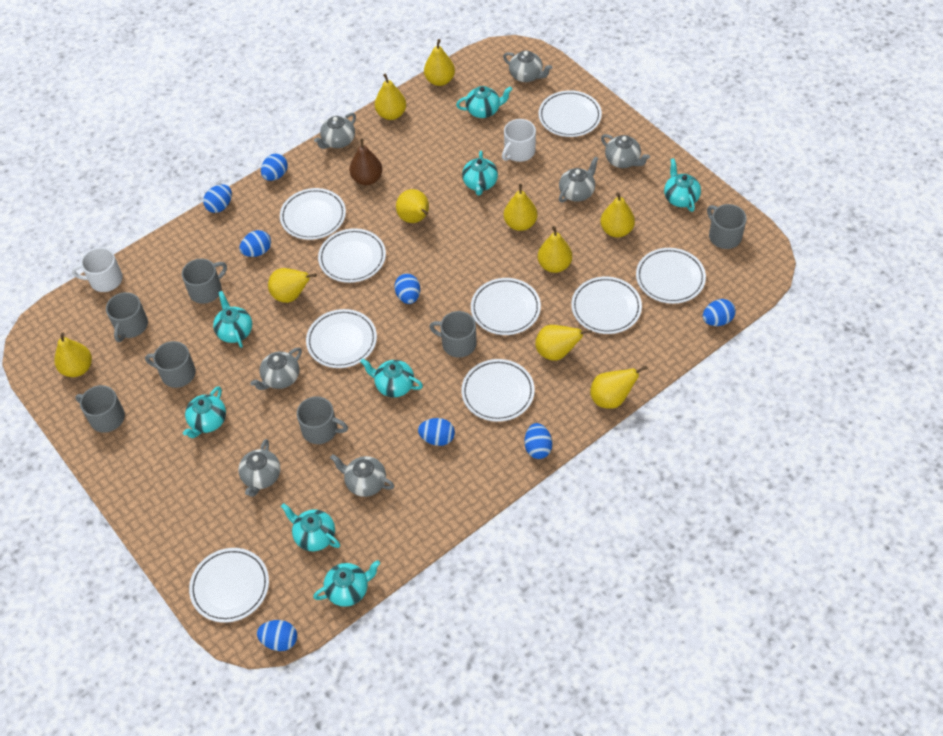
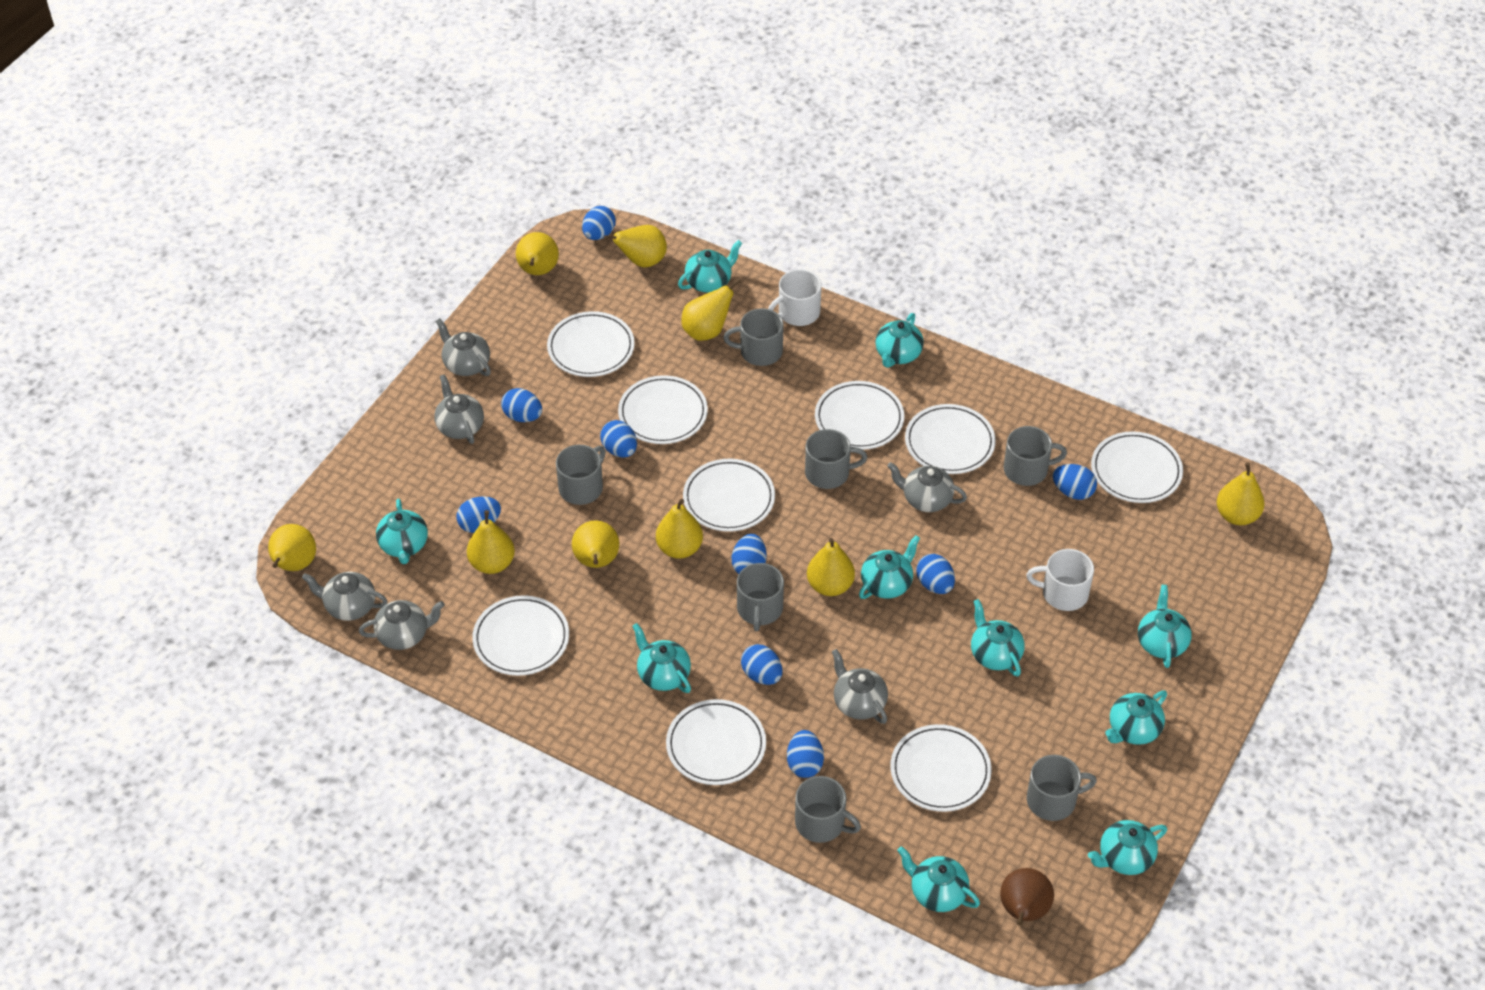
blue egg: [203,184,232,213] [240,230,271,257] [257,620,297,651] [261,154,288,181] [394,274,420,304] [418,418,455,446] [524,423,552,459] [703,299,736,326] = 8 -> [456,496,501,533] [501,388,542,422] [582,206,616,240] [600,420,637,458] [731,534,766,574] [741,644,782,685] [787,730,824,778] [916,554,955,594] [1053,464,1097,500] = 9
grey teapot: [238,439,280,497] [250,348,302,390] [314,113,356,149] [330,454,394,497] [503,51,552,82] [559,156,599,202] [601,134,650,168] = 7 -> [302,572,388,621] [359,600,445,650] [434,374,484,444] [436,318,491,376] [832,649,888,724] [887,462,967,512] = 6
turquoise teapot: [183,386,226,438] [213,291,252,348] [281,503,340,551] [313,560,380,607] [360,359,423,397] [456,86,512,118] [462,151,498,195] [664,158,701,212] = 8 -> [376,499,428,564] [632,623,691,693] [678,240,742,293] [859,535,920,599] [875,313,924,368] [897,846,980,912] [971,599,1024,677] [1088,820,1167,875] [1105,690,1167,745] [1138,585,1192,668] = 10
yellow pear: [54,332,92,377] [268,268,317,303] [375,73,406,120] [396,189,429,223] [424,39,455,86] [504,184,537,231] [535,325,592,361] [538,226,572,273] [590,366,648,409] [600,192,635,237] = 10 -> [268,524,316,571] [467,510,515,574] [516,232,559,275] [572,520,619,568] [604,225,667,268] [656,499,703,559] [682,278,741,341] [807,538,855,596] [1217,463,1265,525] = 9

